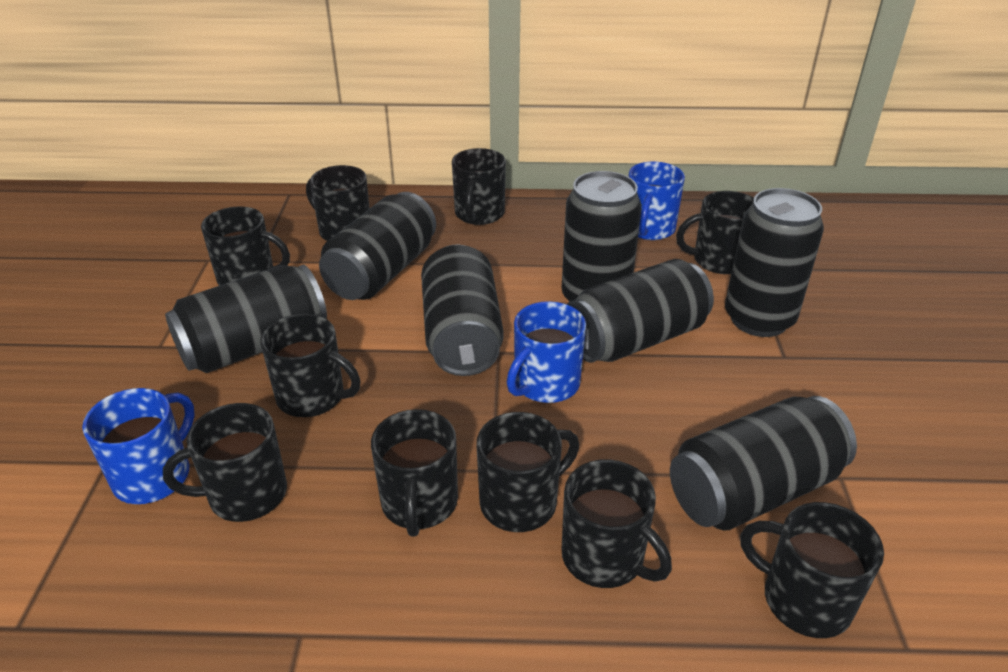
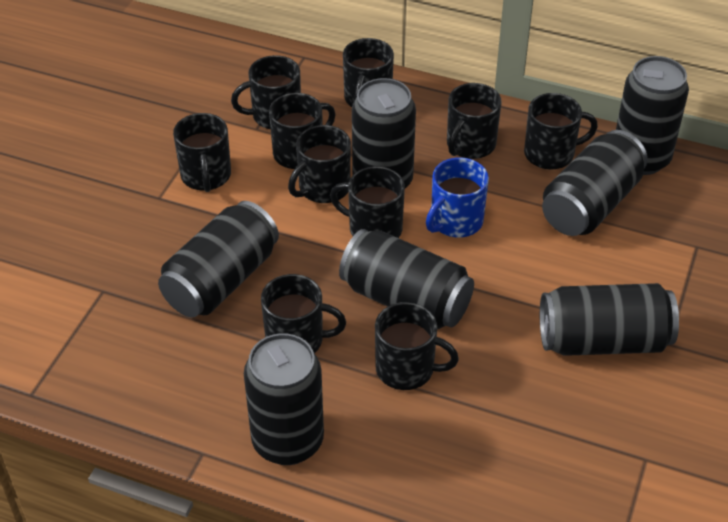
blue mug: [82,388,195,504] [507,301,586,403] [628,161,685,240] = 3 -> [426,157,489,238] = 1

